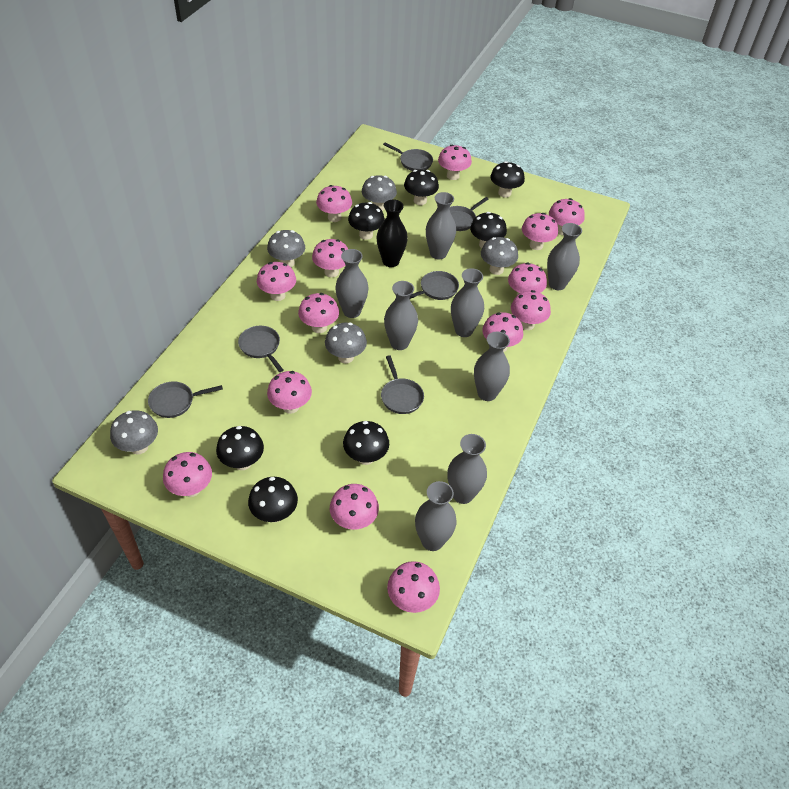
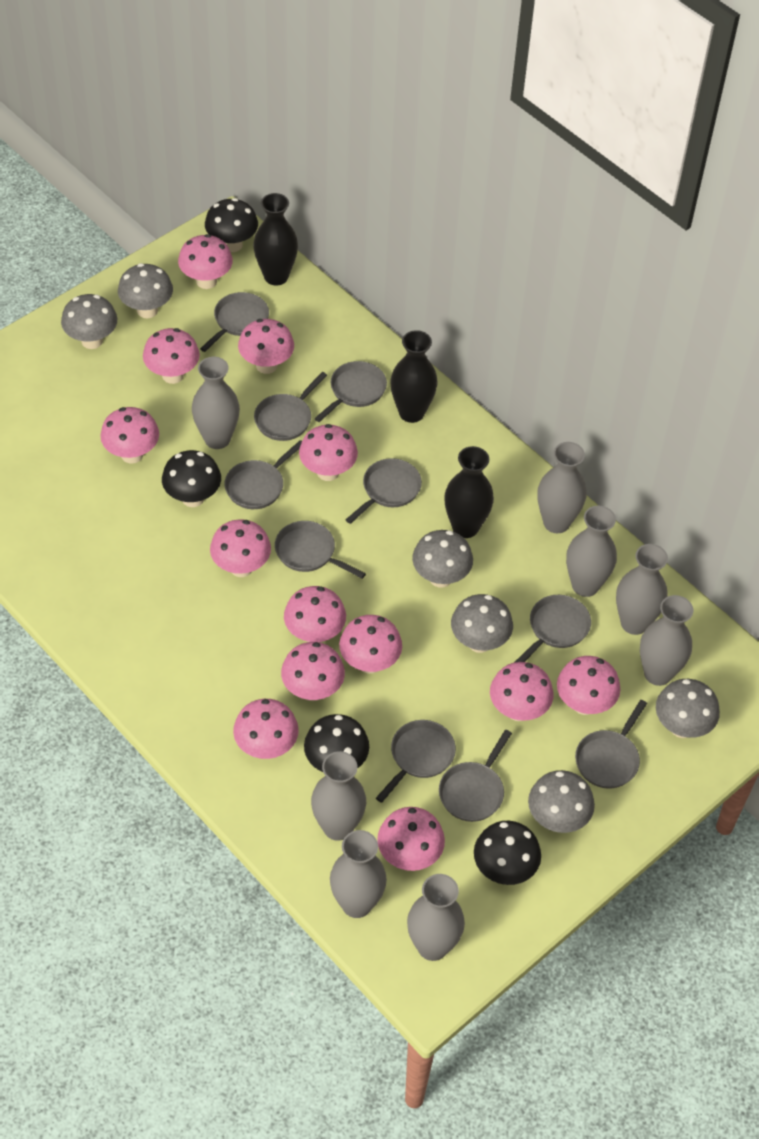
black mushroom: [216,426,264,470] [248,477,298,522] [343,421,389,465] [348,202,385,240] [404,170,439,205] [470,212,507,248] [490,161,525,197] = 7 -> [162,450,221,507] [205,198,258,252] [304,714,369,772] [474,821,541,885] = 4
black vase: [377,200,408,267] = 1 -> [253,193,298,285] [390,330,438,423] [444,446,494,538] = 3
grey mushroom: [110,410,158,455] [267,230,305,267] [325,322,367,363] [362,175,397,211] [481,237,518,275] = 5 -> [61,294,117,349] [118,263,173,318] [412,530,473,588] [451,594,513,653] [528,770,595,833] [656,679,720,738] = 6
grey pan: [148,382,223,418] [238,326,283,372] [381,355,424,414] [383,142,433,171] [409,271,459,300] [449,197,488,231] = 6 -> [200,292,269,352] [225,440,302,509] [254,372,327,441] [275,521,366,579] [314,361,387,422] [346,458,422,524] [376,720,456,803] [439,730,512,822] [515,595,591,662] [575,700,647,789] = 10
pink mushroom: [163,452,212,497] [257,262,296,301] [267,371,312,414] [298,293,339,333] [312,239,348,277] [316,185,352,222] [330,484,379,529] [387,561,440,613] [438,145,472,180] [482,312,523,352] [508,262,547,295] [511,290,551,330] [522,213,558,250] [549,198,584,235] = 14 -> [100,407,159,464] [143,328,200,384] [178,234,233,289] [210,519,271,577] [233,699,299,759] [238,319,294,374] [281,642,345,701] [284,586,346,643] [299,424,358,481] [339,615,402,674] [377,807,445,871] [490,662,554,721] [557,656,620,715] = 13

